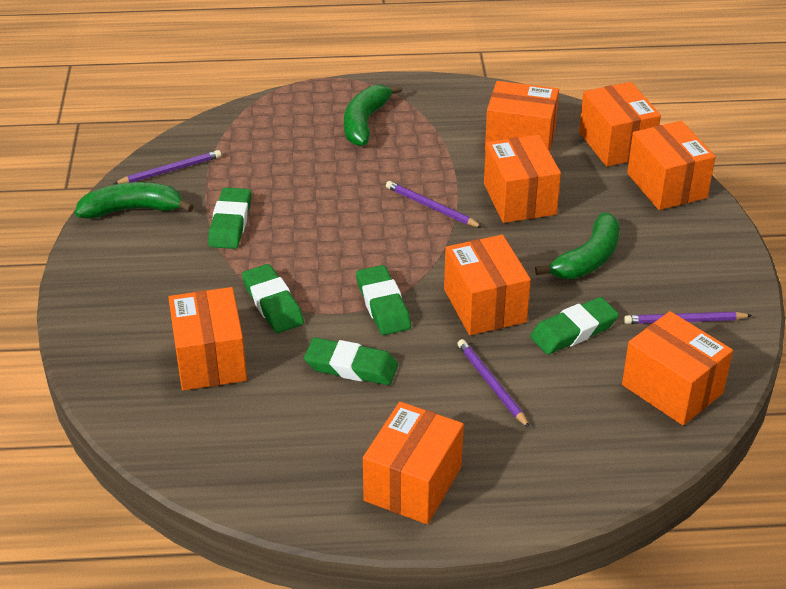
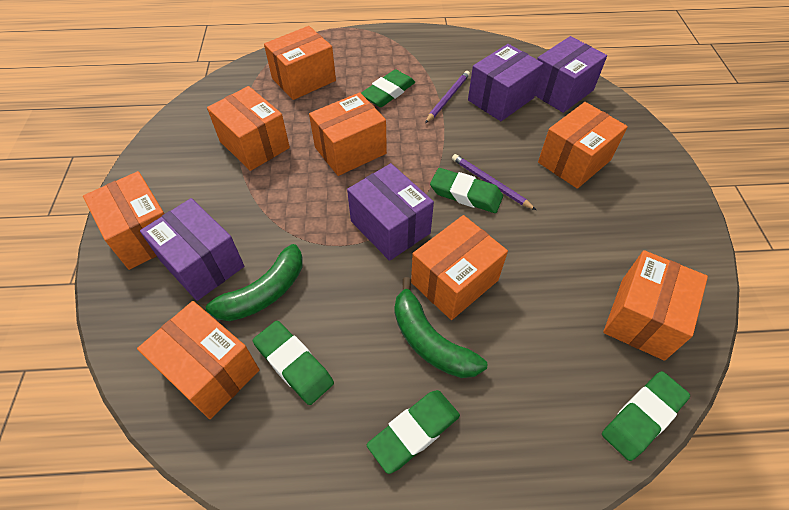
green banana: [75,182,194,219] [344,84,402,146] [535,212,620,279] = 3 -> [198,244,302,321] [395,277,487,378] = 2
purple box: none = 0 -> [140,198,244,301] [347,163,434,261] [468,44,544,121] [535,36,607,113] = 4
purple pencil: [114,150,221,184] [386,181,483,228] [457,339,530,428] [624,312,752,324] = 4 -> [425,71,470,123] [452,154,536,210] = 2

